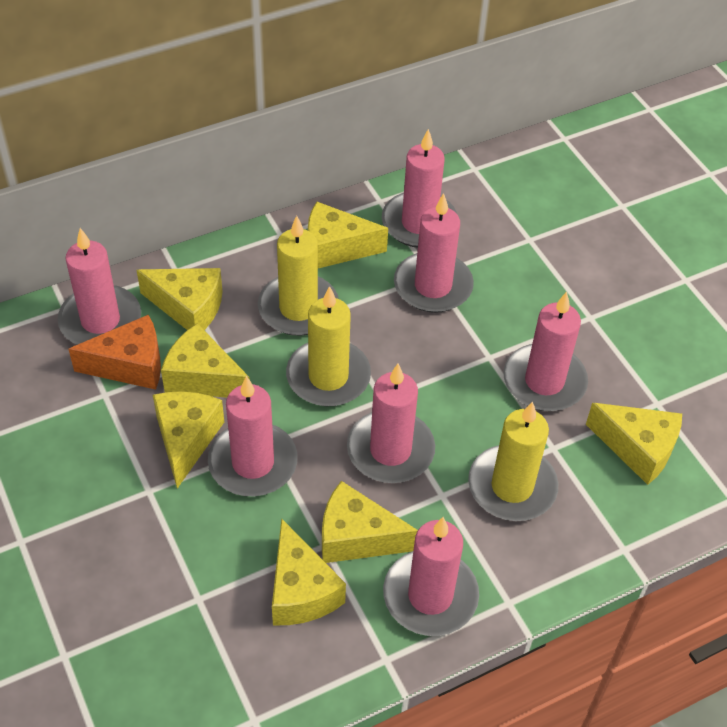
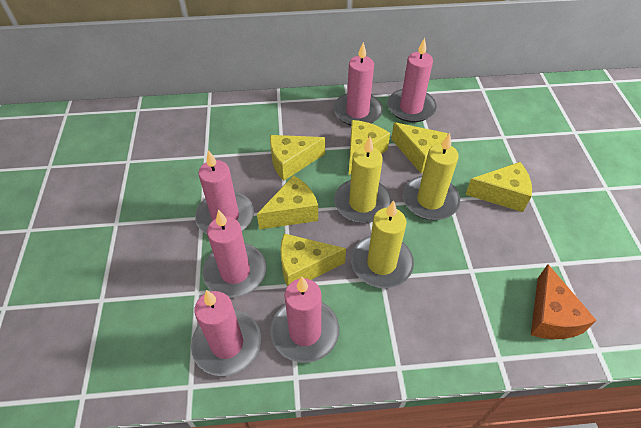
pink candle: [57,228,141,345] [208,376,298,496] [347,364,435,483] [382,129,457,247] [383,517,479,636] [394,193,474,313] [504,292,588,411] = 7 -> [191,290,261,376] [195,150,254,234] [202,210,266,297] [270,277,339,363] [333,42,383,126] [387,38,437,122] = 6
yellow cheese: [137,268,223,330] [153,391,224,489] [161,323,250,398] [272,518,346,625] [308,202,388,268] [322,481,418,563] [586,403,682,485] = 7 -> [257,175,318,230] [270,135,325,181] [280,233,346,286] [349,120,390,175] [391,122,448,173] [465,162,532,212] = 6

